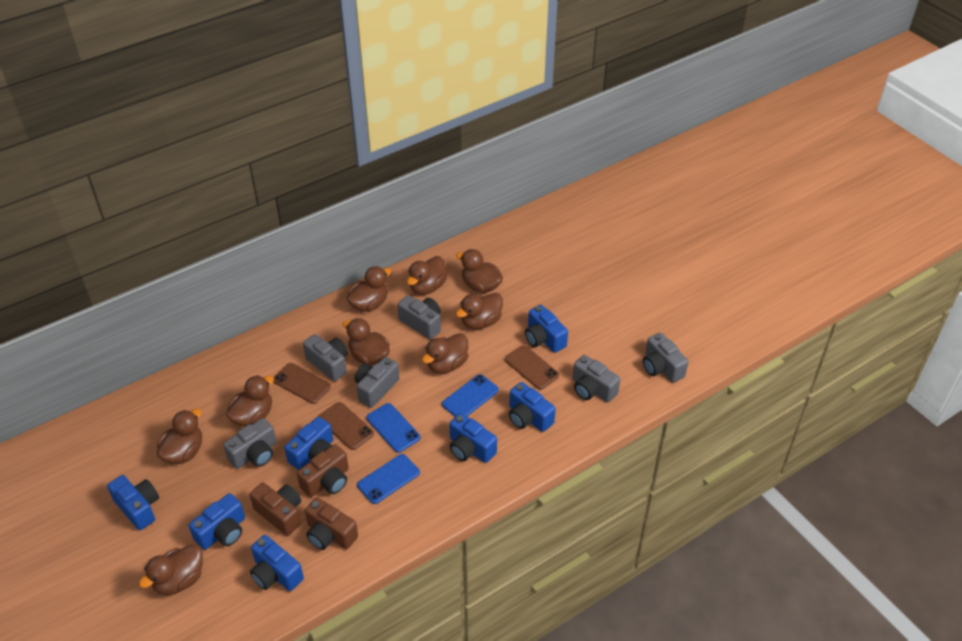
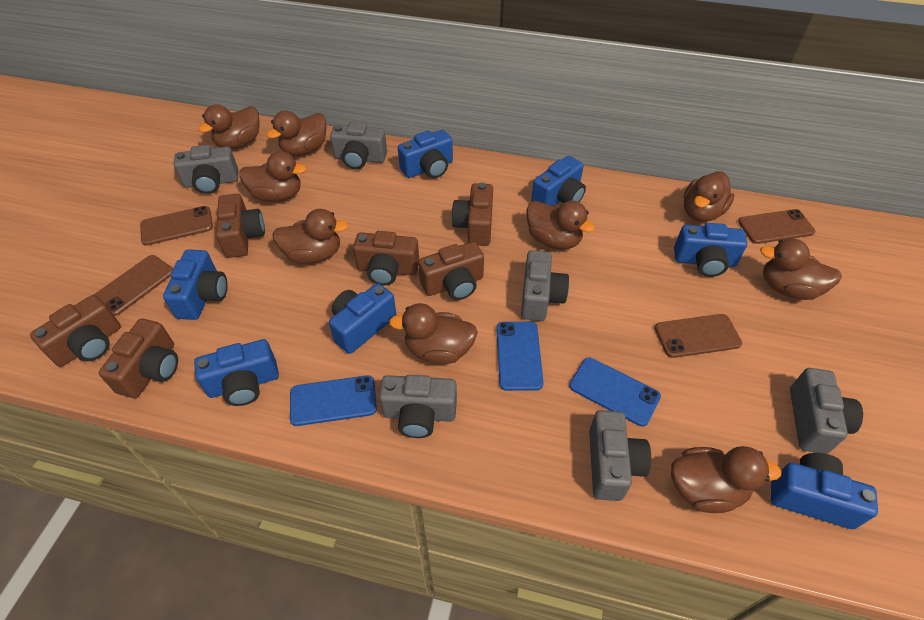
brown camera: [250,482,301,536] [297,444,349,497] [305,498,358,550] = 3 -> [30,295,121,367] [99,319,178,398] [216,194,265,258] [353,231,419,285] [418,242,484,300] [451,182,493,246] = 6
brown phone: [273,363,331,404] [318,402,374,450] [505,345,559,390] = 3 -> [94,255,173,316] [140,206,213,246] [655,314,742,358] [738,209,815,244] = 4

